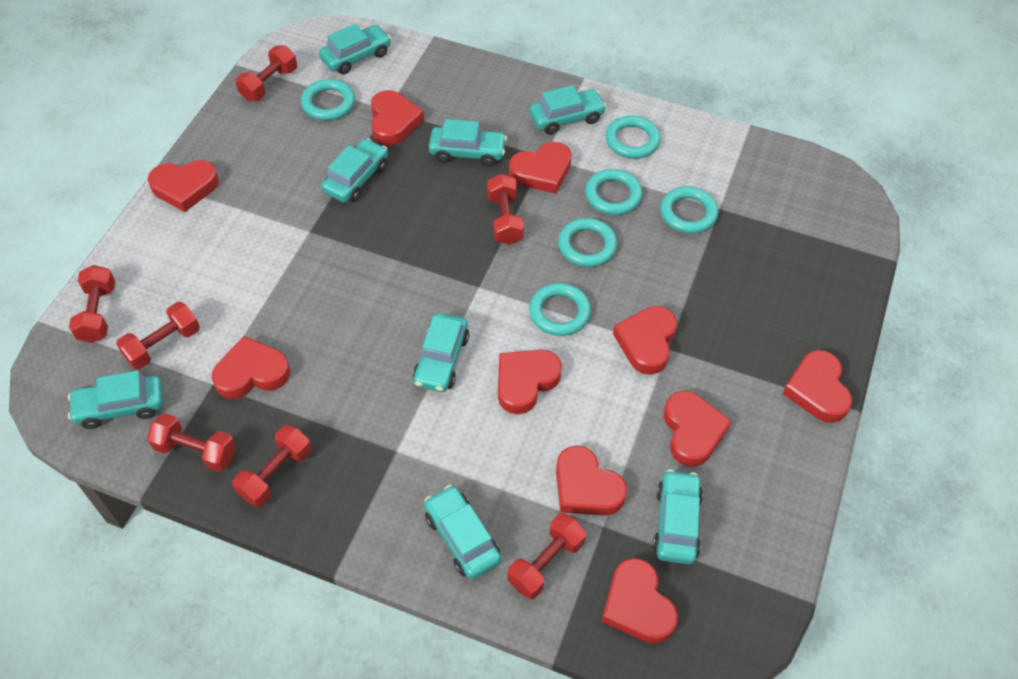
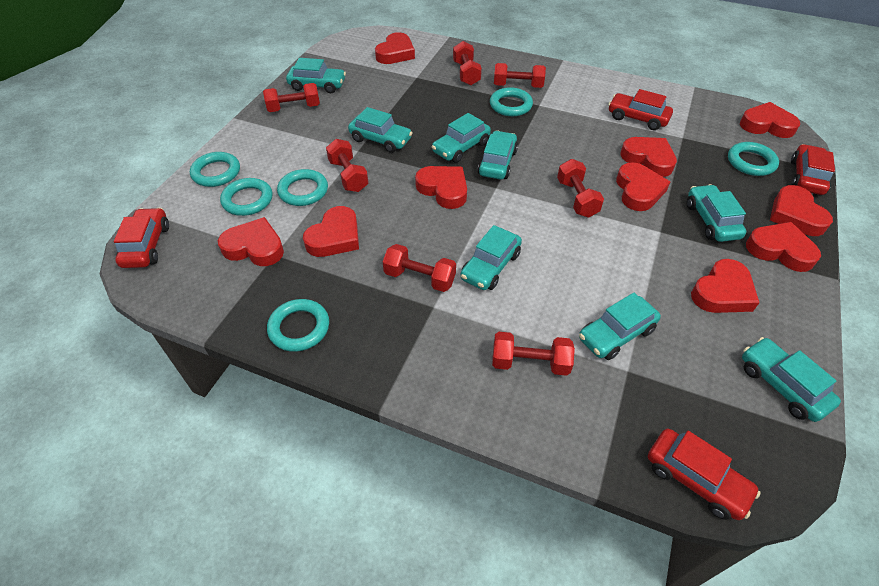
red car: none = 0 -> [114,208,169,268] [608,89,673,130] [648,429,761,520] [791,144,835,195] = 4

